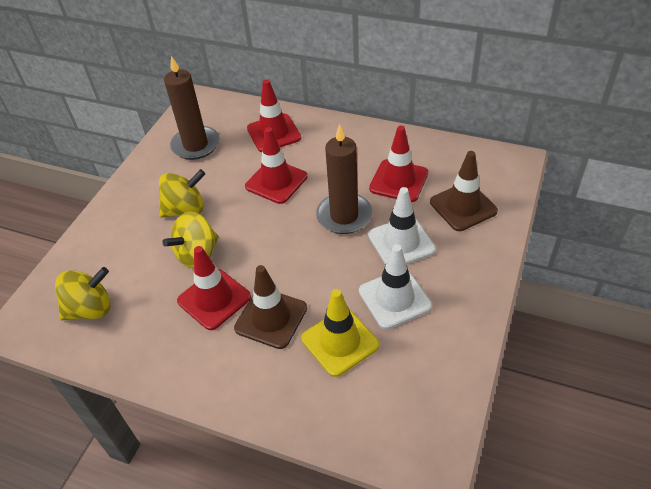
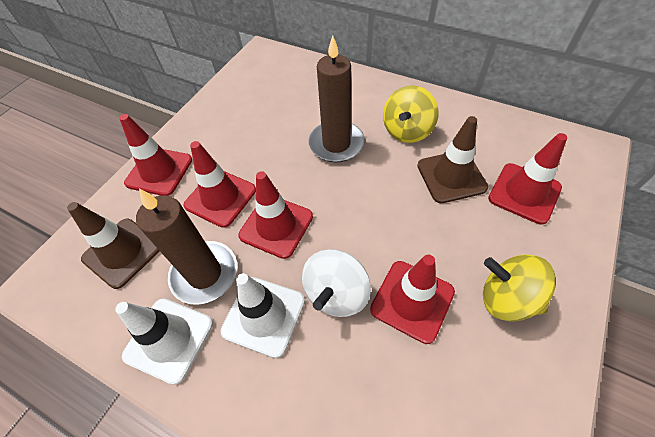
red traffic cone: [177,246,251,330] [245,127,307,204] [247,79,301,152] [369,126,428,202] = 4 -> [119,114,192,196] [183,141,256,228] [238,171,313,259] [370,255,455,344] [488,133,567,225] = 5
white spinning top: none = 0 -> [302,249,371,317] = 1
yellow spinning top: [55,267,111,320] [159,169,205,218] [162,211,219,268] = 3 -> [383,85,439,143] [483,254,556,322] = 2
yellow traffic cone: [301,289,379,377] = 1 -> none = 0

